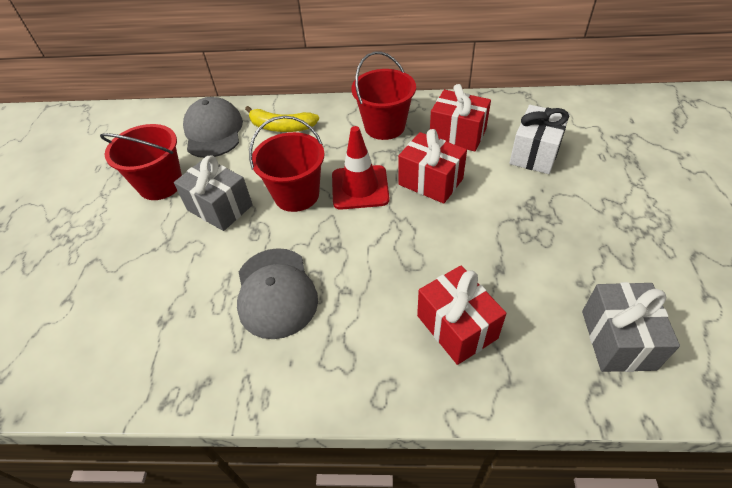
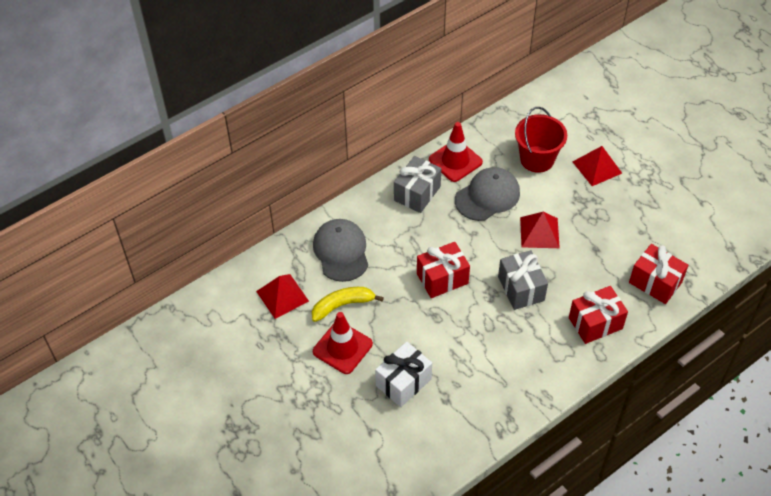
red bucket: [100,124,182,200] [249,116,325,212] [351,52,416,140] = 3 -> [515,107,567,173] = 1
red pyramid: none = 0 -> [256,274,309,319] [520,212,560,248] [573,146,622,186] = 3
red traffic cone: [332,126,389,210] = 1 -> [313,312,373,374] [429,122,483,182] = 2

